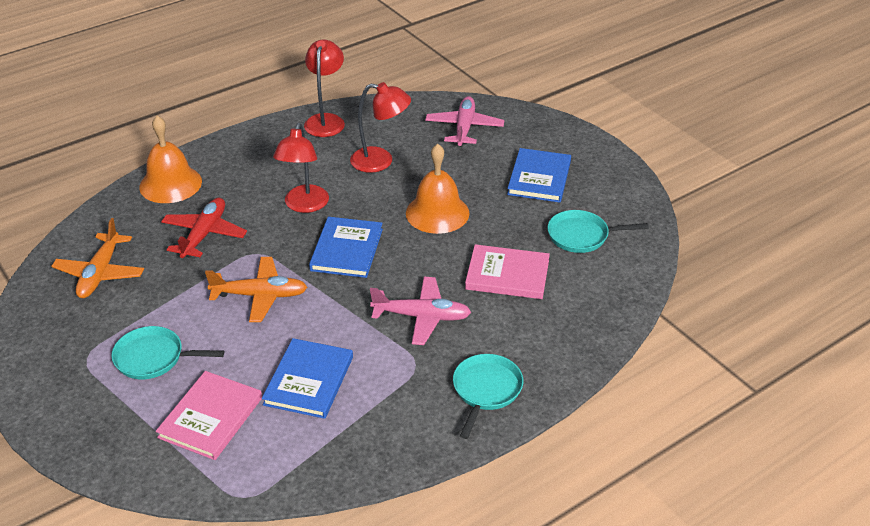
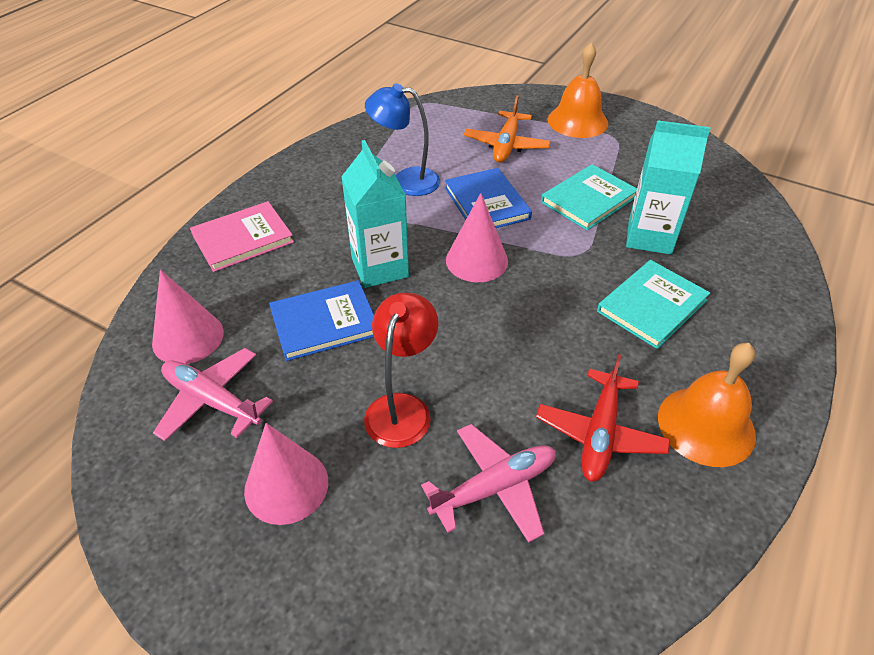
blue book: [262,338,353,419] [309,217,383,278] [507,148,571,203] = 3 -> [269,280,374,361] [445,168,532,228] = 2
blue lamp: none = 0 -> [365,83,440,196] = 1
orange plane: [51,218,144,298] [205,257,307,322] = 2 -> [464,95,551,163] = 1
pink book: [156,371,262,460] [465,244,550,299] = 2 -> [190,201,294,272] = 1
pink cone: none = 0 -> [152,270,224,364] [244,423,328,525] [446,193,508,282] = 3
red lamp: [273,123,329,213] [304,39,345,137] [350,82,411,173] = 3 -> [364,292,438,448] = 1
turquoise book: none = 0 -> [541,164,637,230] [597,260,710,349] = 2
turquoise carton: none = 0 -> [341,140,409,288] [626,120,710,255] = 2
turquoise pan: [111,326,224,379] [453,354,523,439] [548,210,649,253] = 3 -> none = 0

